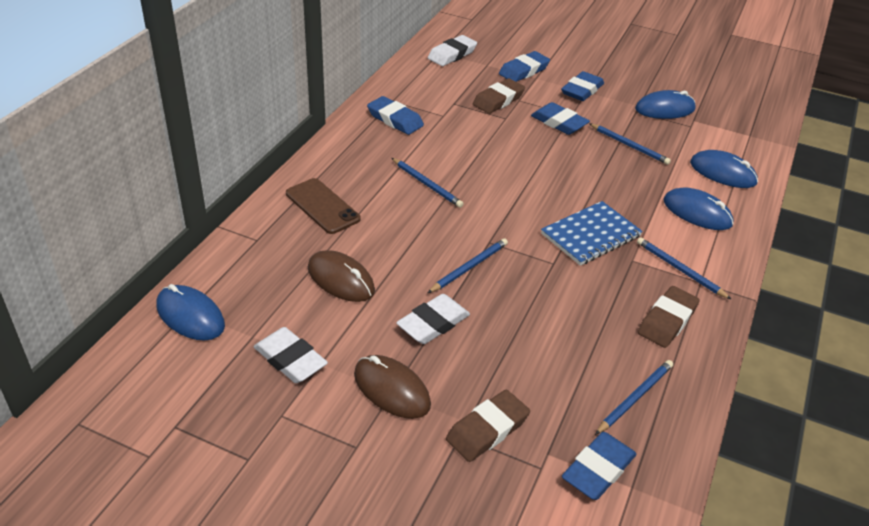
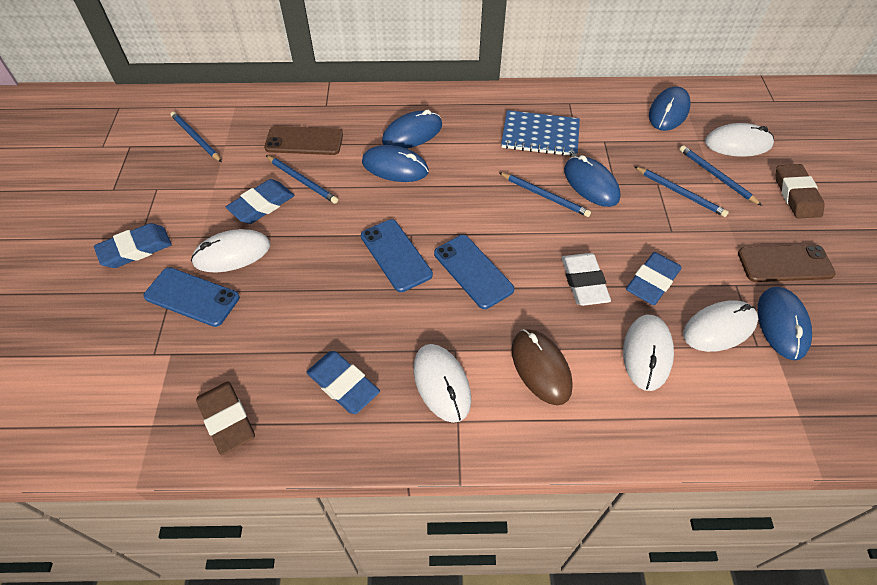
blue eraser: [367,96,424,135] [499,51,550,82] [531,102,590,135] [561,71,604,101] [562,432,636,500] = 5 -> [94,223,172,268] [226,179,294,224] [306,351,380,414] [626,252,682,305] = 4
blue mouse: [157,284,225,341] [635,90,696,119] [663,187,734,230] [690,150,758,188] = 4 -> [362,145,429,182] [382,110,442,149] [564,155,620,207] [649,86,691,131] [758,287,812,360] = 5
blue phone: none = 0 -> [144,267,240,327] [361,219,433,292] [434,235,514,309] = 3
brown eraser: [446,390,530,462] [473,78,525,114] [638,286,700,348] = 3 -> [196,381,255,455] [775,164,825,219] = 2
brown mouse: [308,250,375,302] [354,355,431,419] = 2 -> [512,329,573,405] = 1
brown phone: [286,178,361,234] = 1 -> [264,126,343,155] [738,245,836,282] = 2
white eraser: [254,327,328,383] [396,294,470,344] [428,35,477,66] = 3 -> [562,253,611,306] = 1
white mouse: none = 0 -> [191,229,270,273] [413,344,471,423] [623,315,674,391] [683,300,758,352] [705,123,774,157] = 5

